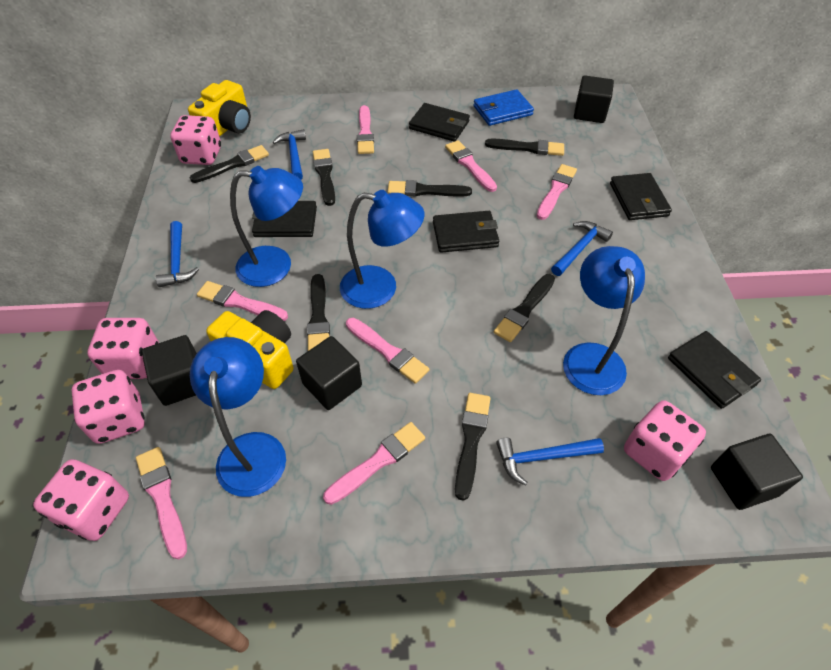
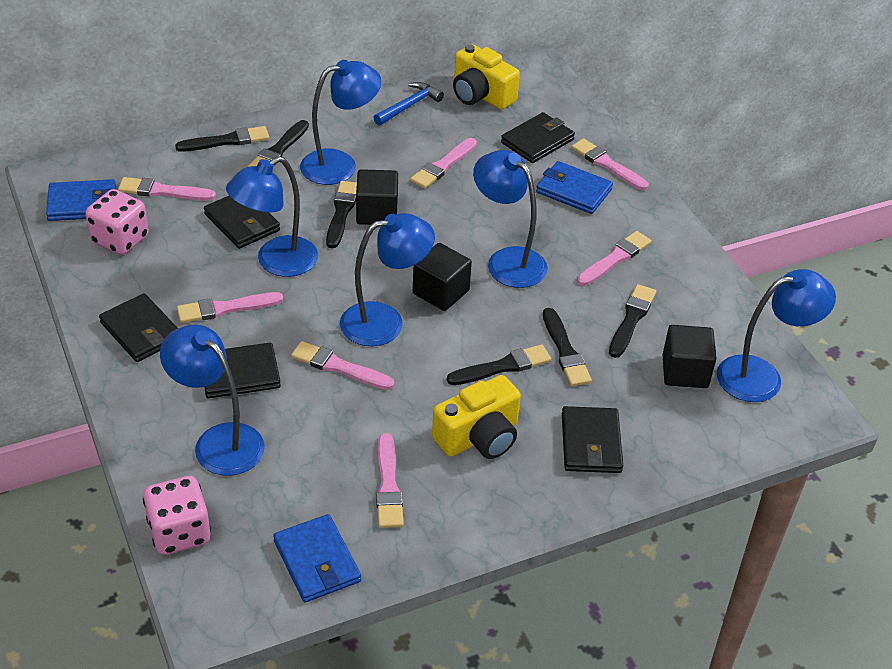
black brush: [190,145,269,183] [307,274,330,351] [313,149,335,206] [388,180,472,196] [455,393,491,501] [485,139,564,156] [494,274,555,342] = 7 -> [175,126,269,152] [248,120,309,167] [326,181,357,248] [447,344,551,385] [543,308,592,386] [609,284,656,358] = 6
black cube: [142,335,197,406] [296,336,362,410] [574,76,614,123] [711,434,803,510] = 4 -> [356,169,398,225] [413,243,472,311] [662,325,716,388] = 3
blue hammer: [156,221,199,287] [273,129,306,179] [496,438,604,486] [551,221,613,276] = 4 -> [373,82,444,125] = 1
blue lamp: [190,337,286,497] [230,166,303,287] [340,190,424,309] [563,246,645,395] = 4 -> [160,324,265,476] [226,156,318,277] [300,60,381,185] [340,213,435,346] [473,150,548,288] [717,269,836,402] = 6
blue wallet: [473,89,534,126] = 1 -> [46,179,116,221] [273,514,361,603] [536,161,613,214] = 3
pink dice: [33,459,129,541] [72,370,145,444] [87,318,159,379] [170,115,221,165] [624,400,706,481] = 5 -> [85,189,149,255] [143,476,211,555] = 2

